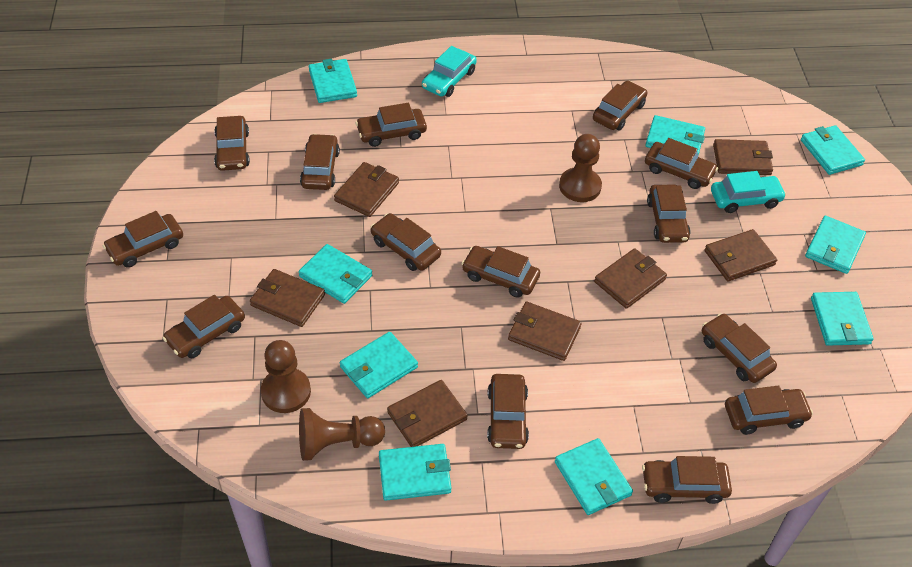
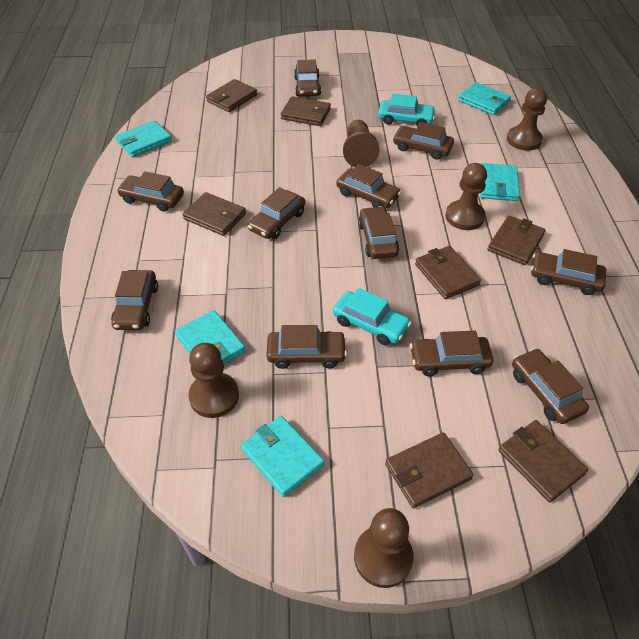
brown car: [103,211,183,268] [163,295,245,358] [214,116,250,171] [300,134,340,190] [356,103,427,147] [371,213,441,271] [462,246,540,298] [487,374,529,449] [593,81,647,130] [642,456,732,504] [645,138,718,189] [647,185,690,243] [702,313,777,383] [725,386,813,435] = 14 -> [111,270,158,330] [117,171,184,212] [248,187,305,239] [266,325,347,369] [294,59,321,97] [336,164,401,208] [358,206,399,259] [393,122,454,160] [410,330,493,376] [512,348,589,424] [531,249,606,295] = 11
brown pawn: [261,340,311,413] [299,408,385,461] [559,134,602,202] = 3 -> [188,343,239,418] [343,120,380,167] [354,508,414,588] [445,163,487,230] [507,88,547,151] = 5
turquoise wallet: [298,244,372,304] [309,59,357,103] [340,332,418,398] [379,444,451,501] [555,438,633,515] [646,115,705,155] [801,125,865,175] [805,216,866,274] [811,292,874,346] = 9 -> [115,121,172,157] [175,310,246,364] [241,416,324,497] [458,82,511,115] [480,163,520,201] = 5

